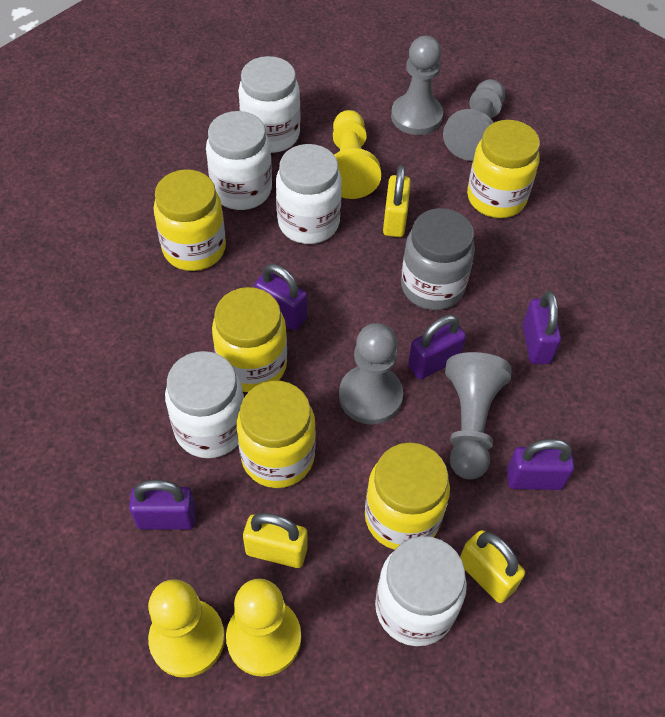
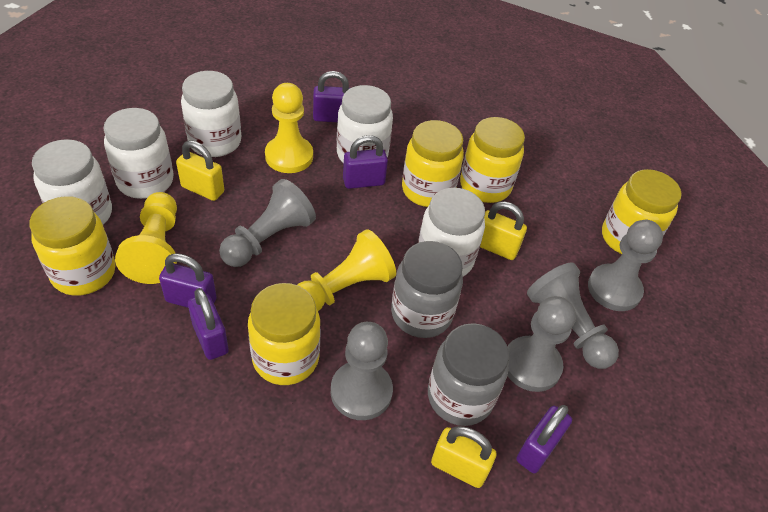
grey jar: [401,208,475,310] = 1 -> [391,241,463,338] [428,323,509,426] = 2
grey pawn: [339,323,403,425] [391,36,443,135] [443,79,505,161] [445,352,512,480] = 4 -> [219,179,316,267] [331,322,393,420] [507,296,576,392] [527,262,619,369] [588,220,663,311] = 5

